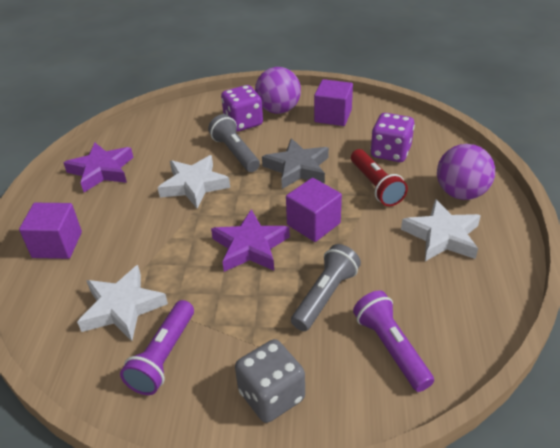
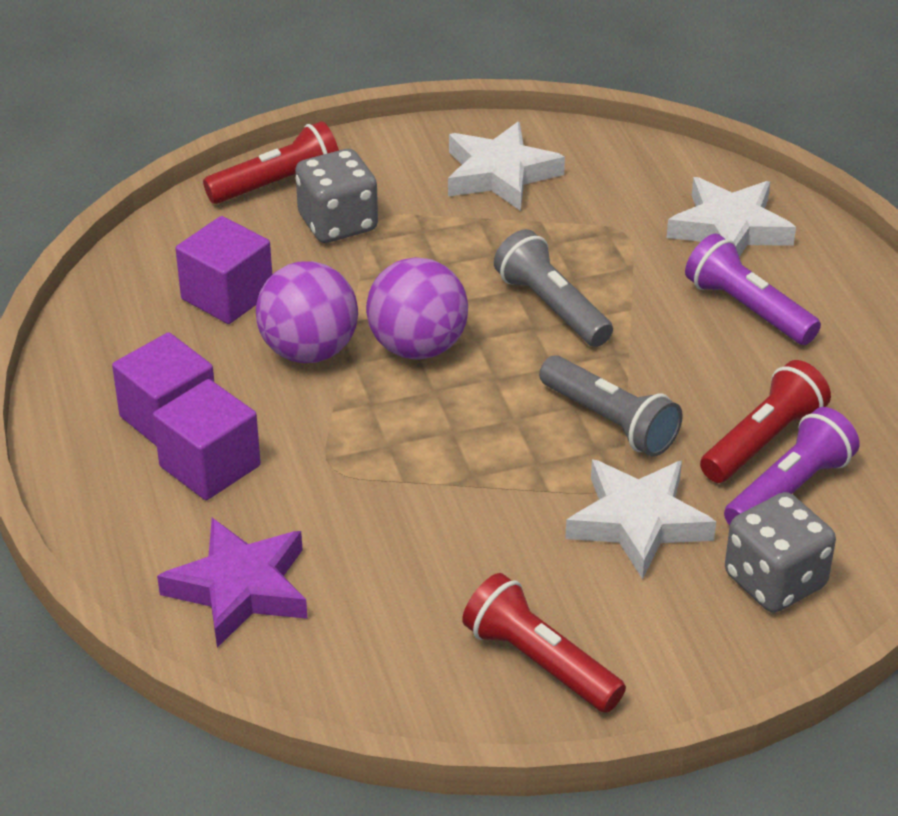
grey dice: [235,339,305,423] = 1 -> [295,149,378,243] [725,492,836,613] = 2
grey star: [262,138,329,189] = 1 -> none = 0
purple dice: [221,85,263,132] [371,113,415,162] = 2 -> none = 0
purple star: [64,143,134,192] [211,209,290,272] = 2 -> [157,518,308,648] = 1
red flashlight: [351,149,408,206] = 1 -> [203,121,339,204] [462,573,626,713] [700,360,831,483] = 3

